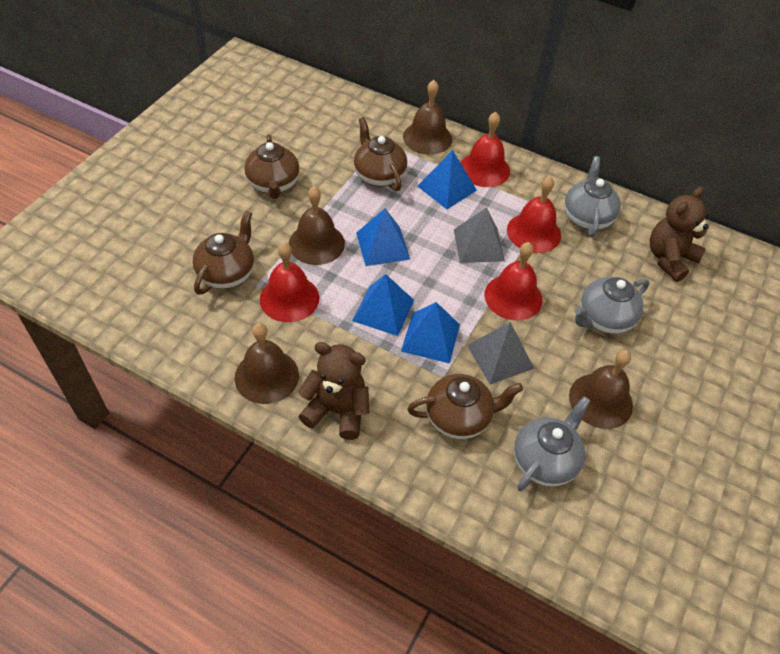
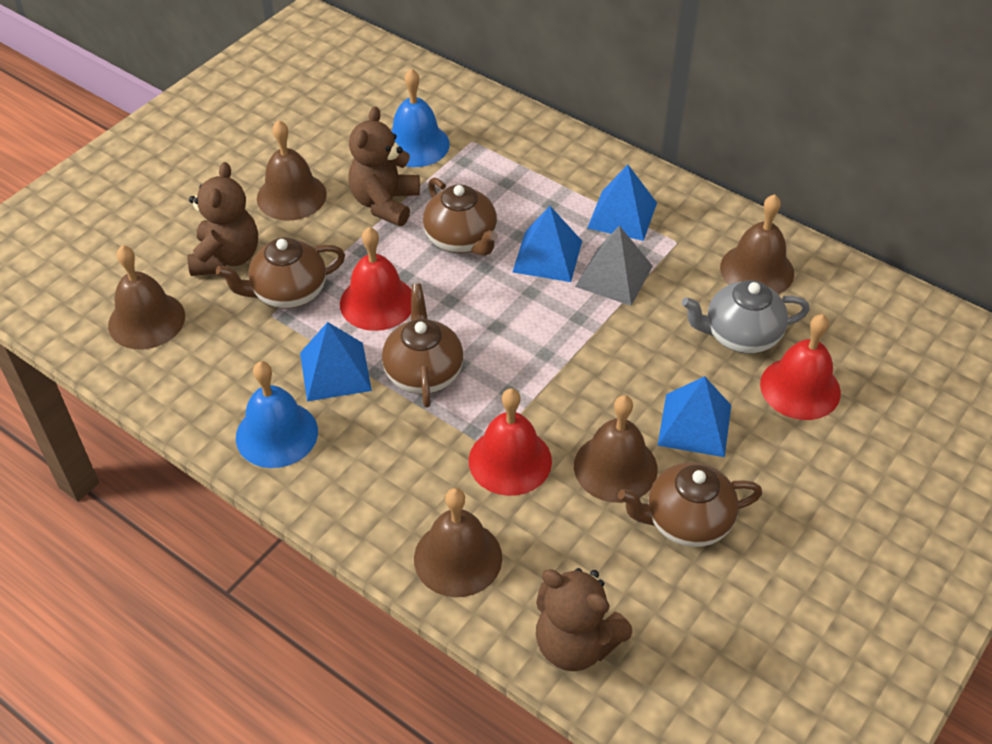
blue bell: none = 0 -> [236,361,318,468] [392,68,450,167] = 2
brown bell: [235,323,299,404] [289,186,345,265] [403,80,452,155] [569,350,633,429] = 4 -> [108,245,185,349] [257,120,327,221] [414,488,502,597] [574,395,658,503] [720,194,794,294] = 5
brown teddy bear: [298,342,369,440] [649,187,708,282] = 2 -> [187,162,258,276] [348,107,420,226] [536,568,633,671] = 3
grey pyramid: [454,208,505,263] [467,322,535,384] = 2 -> [575,226,653,306] = 1
grey teapot: [514,396,591,491] [564,156,621,237] [575,277,649,334] = 3 -> [682,280,810,353] = 1
red bell: [260,243,319,322] [461,112,510,187] [484,242,542,320] [507,176,561,253] = 4 -> [340,227,412,331] [469,388,552,496] [760,314,841,420] = 3

